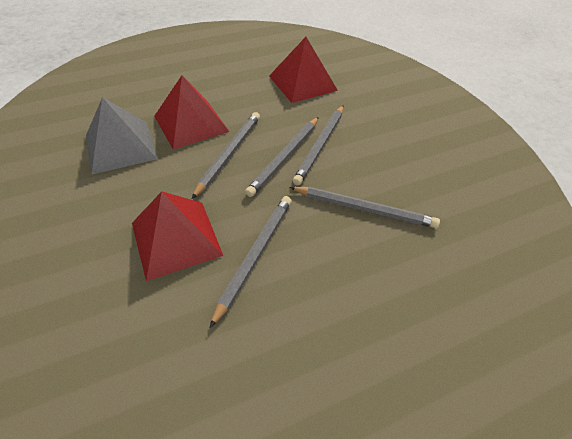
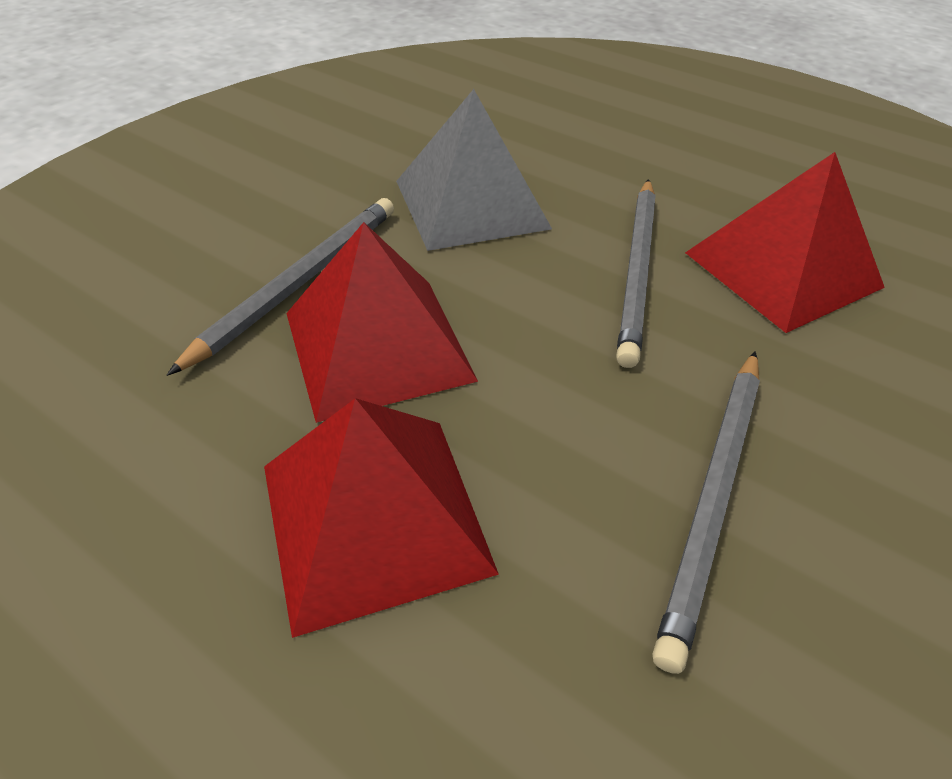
grey pencil: [192,112,260,199] [210,196,292,328] [245,117,319,197] [290,187,440,228] [293,105,344,185] = 5 -> [167,198,394,376] [616,179,656,368] [653,351,760,674] = 3

